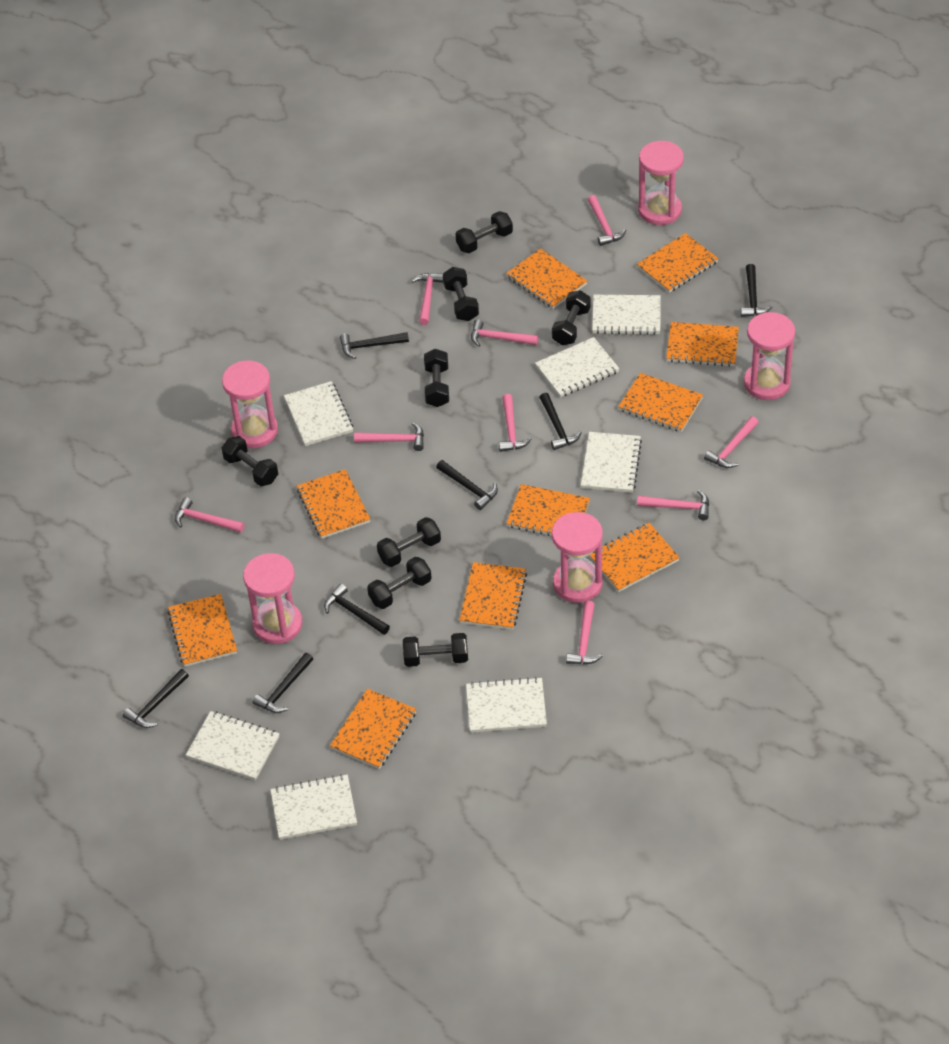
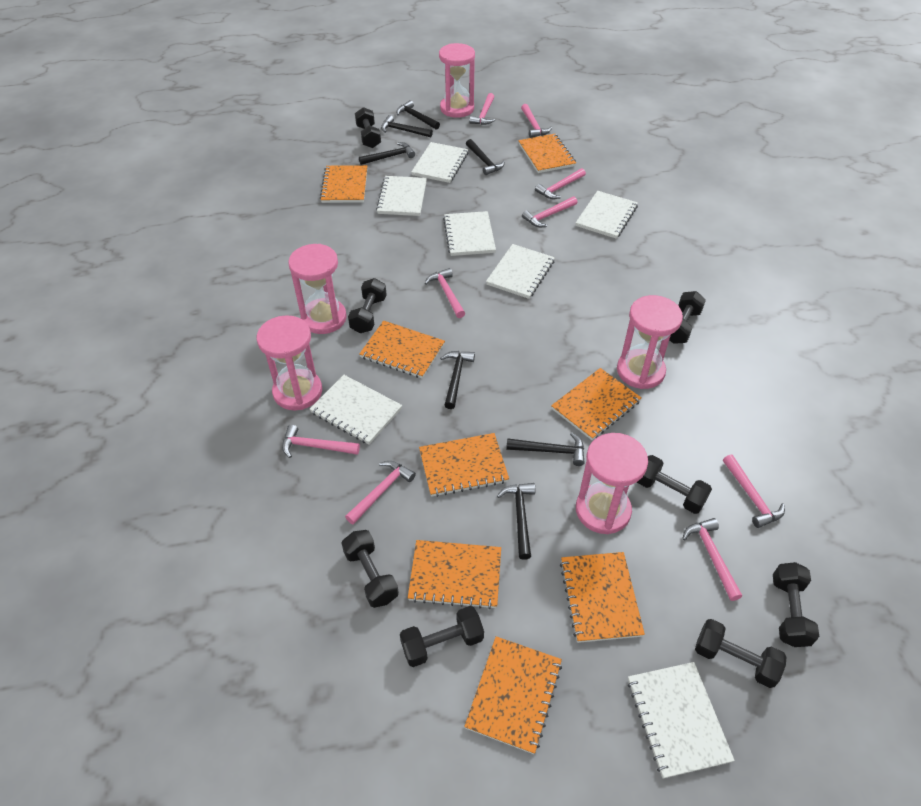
orange notebook: [167,594,237,667] [297,469,370,539] [330,689,416,769] [459,562,527,630] [506,248,587,309] [506,484,590,536] [589,523,680,592] [618,373,703,432] [637,233,719,293] [666,322,739,367] = 10 -> [320,165,367,203] [359,321,445,378] [408,540,501,609] [419,433,509,497] [464,636,562,754] [518,134,576,173] [551,368,641,440] [560,552,645,643] = 8

